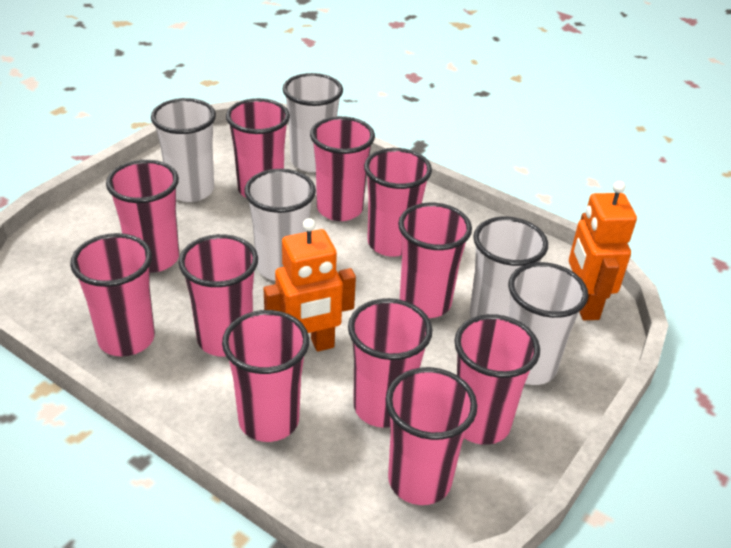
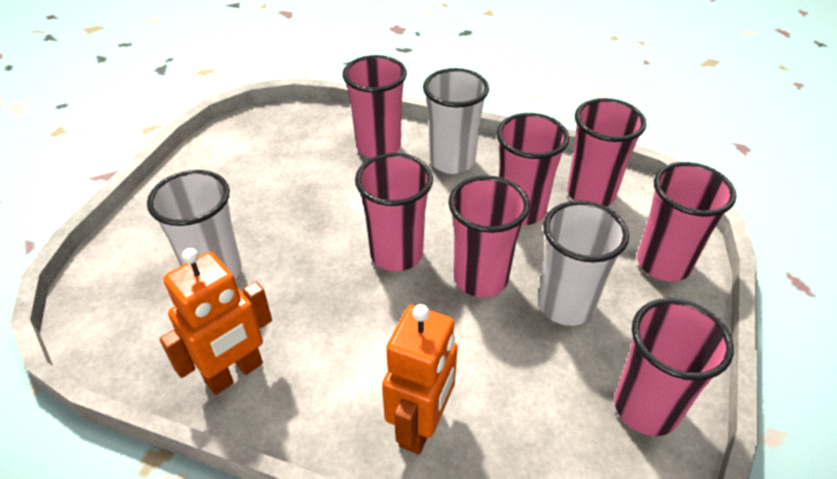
pink cup: [70,233,155,356] [106,160,179,273] [179,234,258,357] [222,310,309,442] [226,98,290,198] [310,116,375,221] [348,298,432,428] [364,148,432,257] [386,367,477,505] [398,203,472,318] [454,314,540,445] = 11 -> [342,55,407,158] [355,153,433,271] [448,175,530,297] [496,113,569,225] [567,98,647,207] [614,298,734,436] [637,162,736,282] = 7
white cup: [151,98,216,202] [244,169,316,281] [283,73,343,172] [469,217,548,318] [508,262,588,385] = 5 -> [147,170,242,279] [423,68,489,174] [538,200,629,326] = 3

